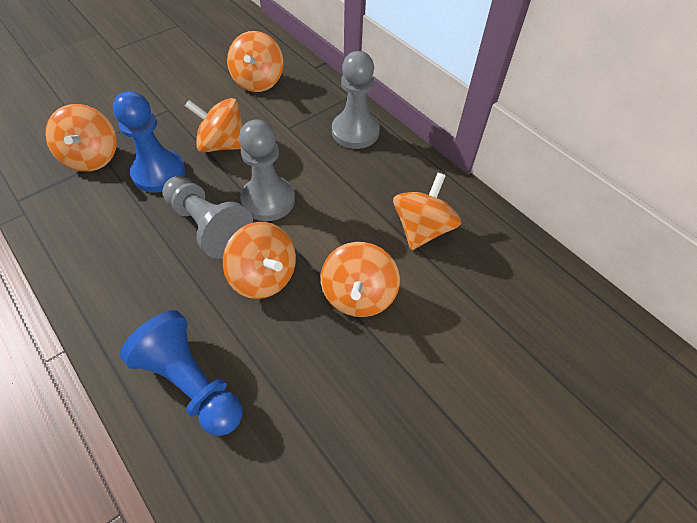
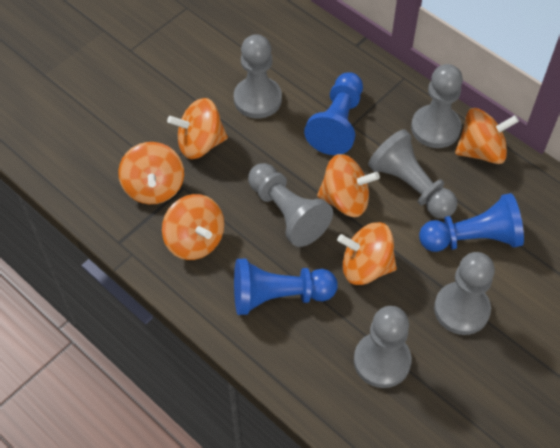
blue pawn: [113,91,185,193] [120,310,243,436] = 2 -> [234,259,338,315] [304,72,363,155] [419,193,524,252] = 3
grey pawn: [162,176,253,259] [239,119,295,221] [332,51,380,149] = 3 -> [234,34,282,118] [248,163,333,247] [354,306,412,388] [368,129,457,219] [411,64,463,148] [434,252,495,335] = 6

